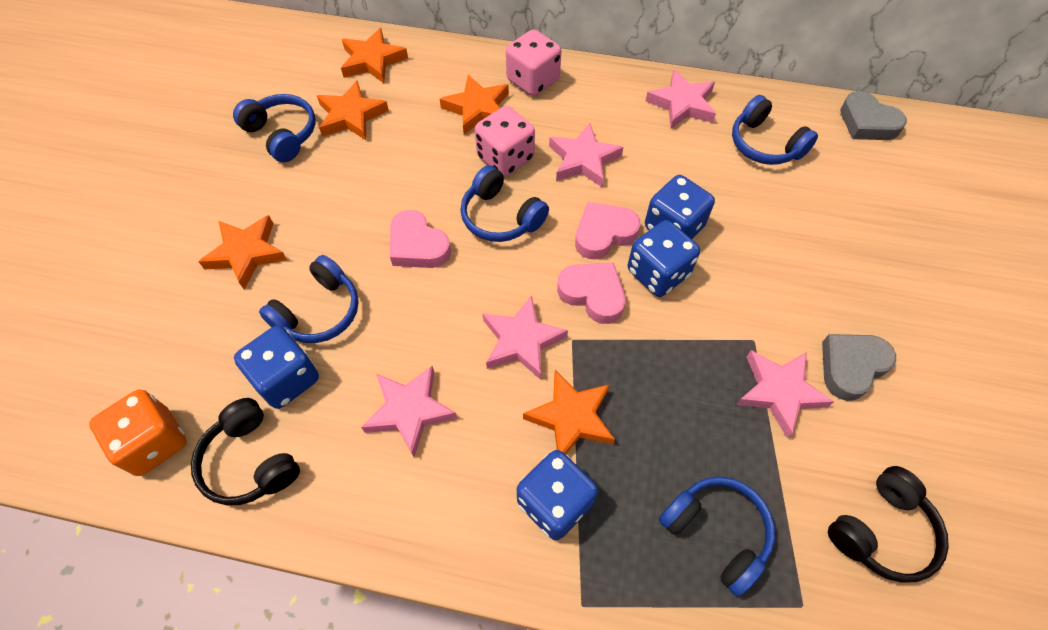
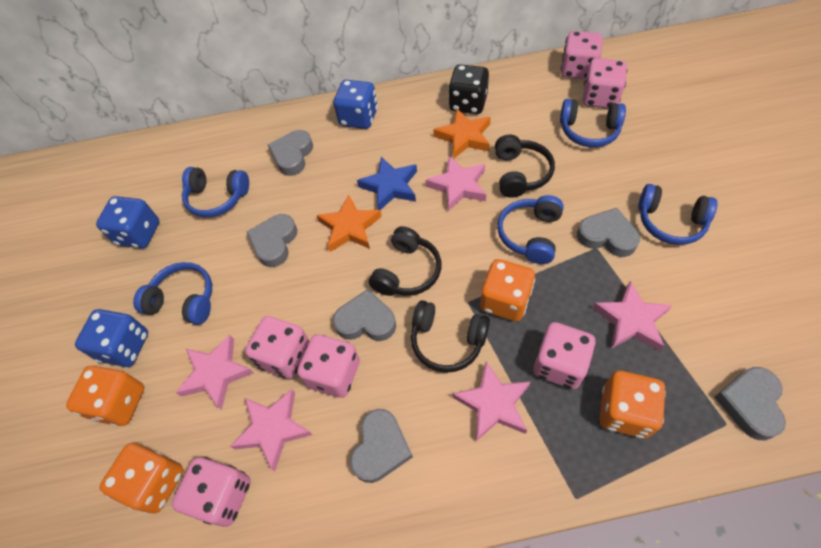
black dice: none = 0 -> [448,64,489,114] = 1
black headphones: [191,398,300,505] [828,466,949,583] = 2 -> [369,226,442,296] [411,300,490,373] [495,134,555,198] = 3
blue dice: [234,326,319,409] [517,450,598,540] [628,220,700,297] [645,175,715,239] = 4 -> [75,309,148,367] [96,196,159,248] [334,80,378,129] = 3
blue star: none = 0 -> [357,157,417,210] = 1
grey heart: [822,334,896,401] [840,91,907,140] = 2 -> [247,214,297,267] [268,130,313,176] [333,289,396,341] [350,409,413,483] [577,208,640,257] [714,367,786,440] = 6
orange dice: [89,389,187,476] = 1 -> [66,366,144,426] [100,443,184,514] [480,259,535,321] [599,371,666,438] = 4
orange star: [198,215,287,289] [317,80,389,140] [341,28,408,83] [440,75,509,135] [523,370,615,454] = 5 -> [317,194,382,252] [433,109,491,159] = 2
pink dice: [475,106,535,177] [506,29,561,96] = 2 -> [172,457,251,527] [245,316,309,379] [297,334,360,398] [533,322,596,389] [561,31,603,80] [582,58,627,109] = 6
pink heart: [390,210,451,268] [557,262,626,324] [575,202,640,260] = 3 -> none = 0

